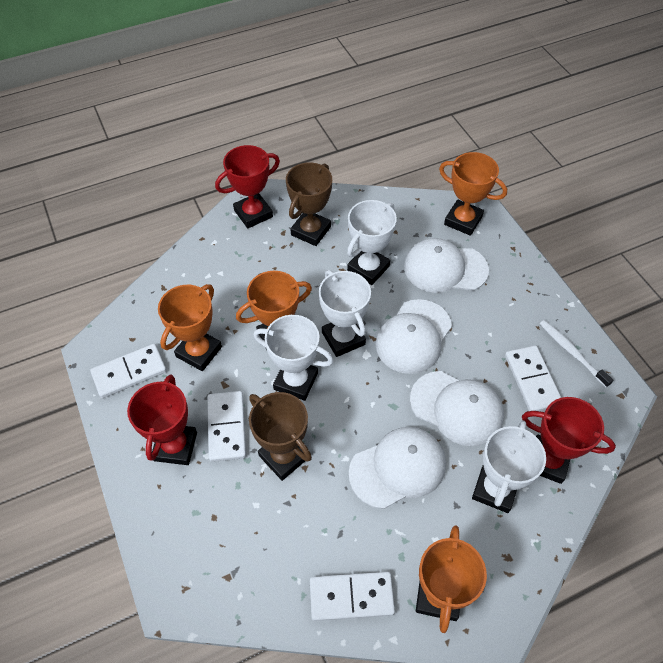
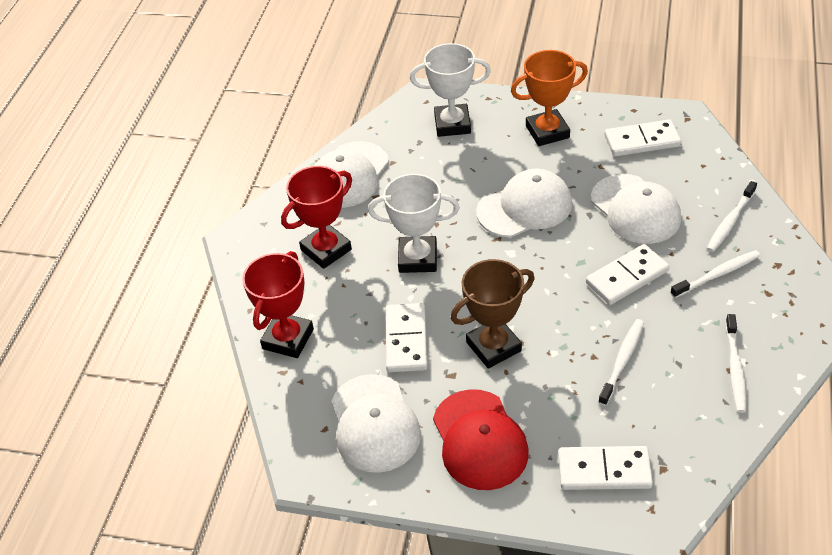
brown trophy: [249,392,312,481] [286,162,332,246] = 2 -> [451,259,535,369] = 1
orange trophy: [158,284,222,371] [236,271,312,350] [416,525,487,633] [439,152,507,236] = 4 -> [511,50,588,146] = 1
red cap: none = 0 -> [433,389,529,490] = 1
red trophy: [127,375,197,465] [215,145,280,228] [522,397,616,484] = 3 -> [242,251,314,358] [281,166,352,269] = 2
white toothbrush: [539,320,613,387] = 1 -> [598,319,644,406] [670,250,760,298] [706,181,757,252] [726,314,746,413] = 4
white trophy: [254,315,334,401] [319,270,371,357] [347,200,397,285] [472,420,546,513] = 4 -> [368,174,459,273] [410,43,491,137] = 2

